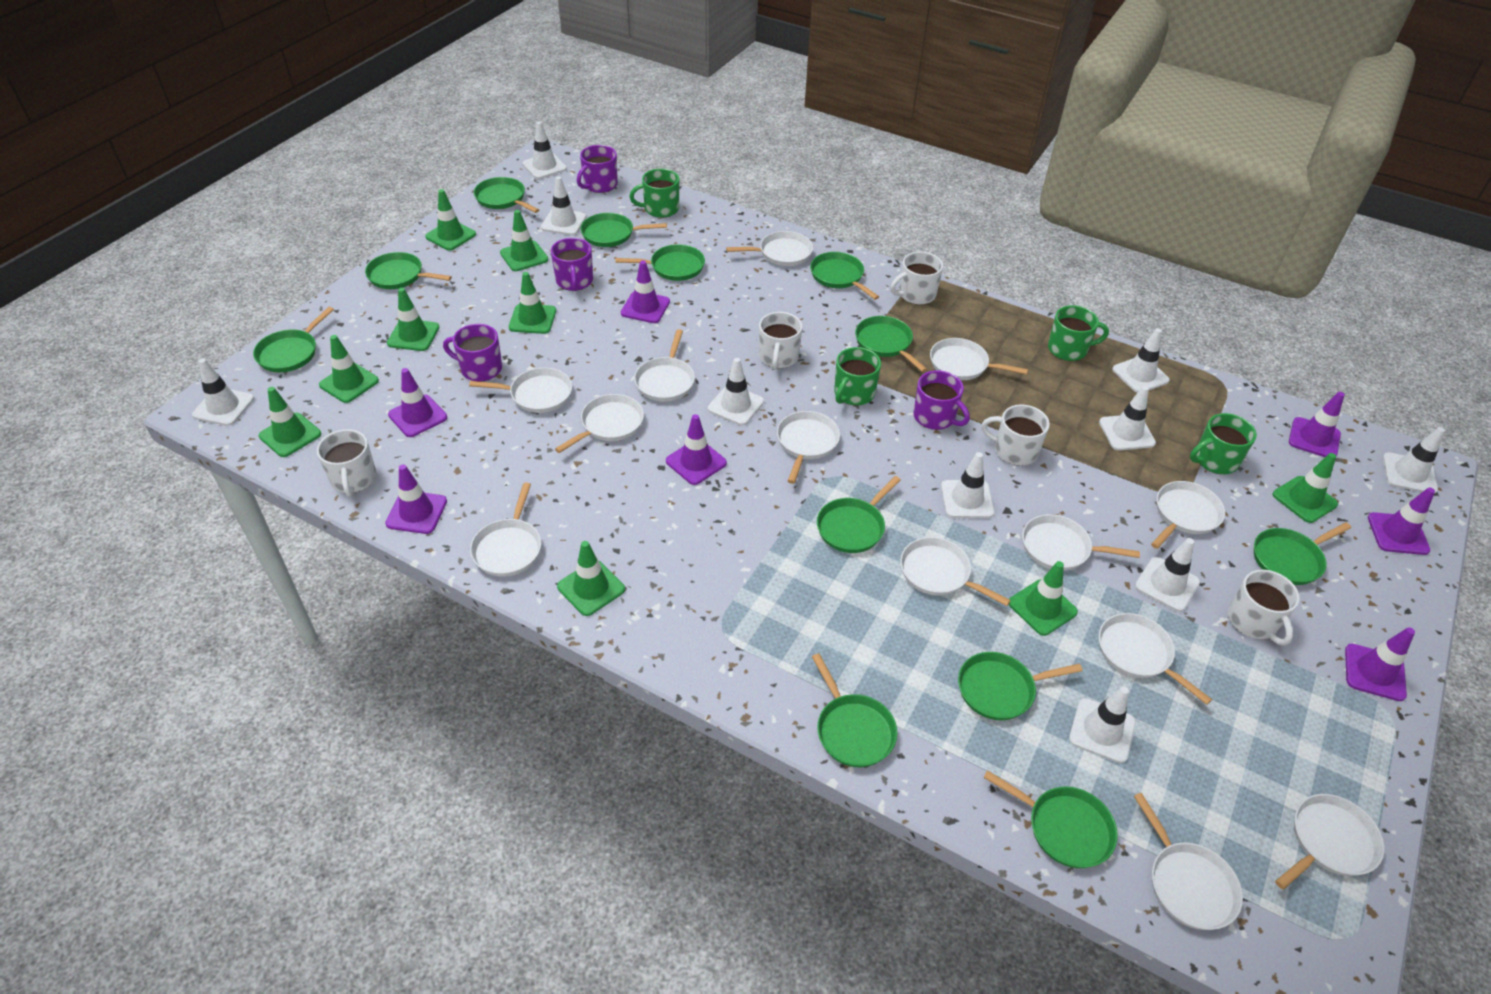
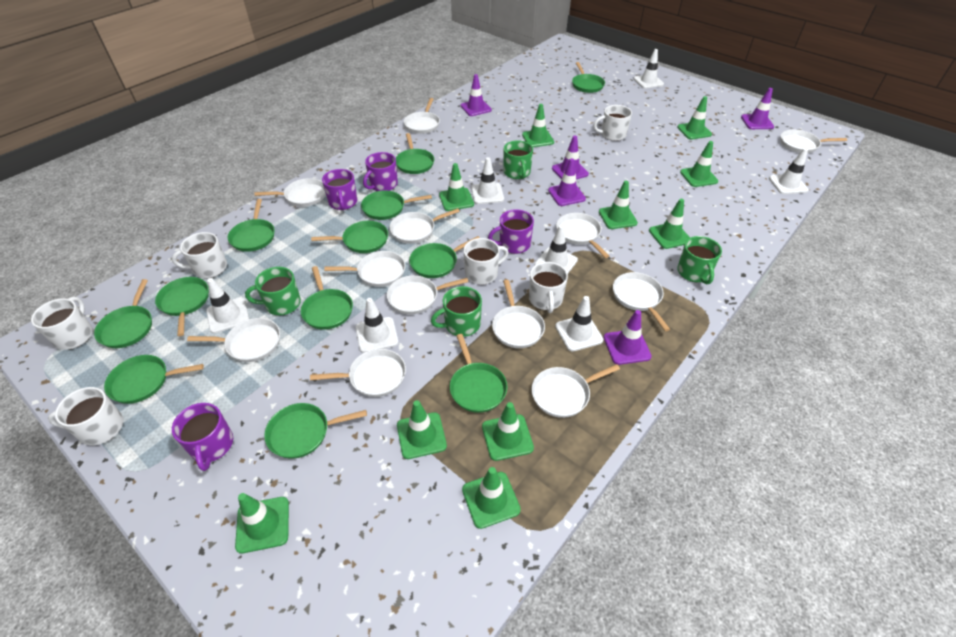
green traffic cone: [259,387,321,457] [319,335,379,403] [387,288,440,351] [425,189,476,251] [500,210,548,271] [509,272,556,334] [557,541,625,616] [1009,561,1078,636] [1273,453,1338,523] = 9 -> [235,493,289,554] [397,400,447,459] [439,163,474,211] [462,467,521,529] [482,402,534,461] [522,104,554,147] [599,181,638,229] [649,199,690,249] [677,96,712,140] [680,141,718,187] = 10
purple traffic cone: [385,464,447,534] [388,368,447,437] [621,260,670,323] [666,414,727,485] [1289,392,1345,457] [1345,627,1415,701] [1368,487,1435,555] = 7 -> [461,74,492,116] [548,158,586,206] [552,135,589,180] [604,310,652,365] [741,88,774,129] = 5
white mug: [317,429,376,497] [759,312,802,370] [891,252,943,305] [982,404,1050,466] [1228,569,1300,646] = 5 -> [31,297,93,350] [48,387,124,446] [172,232,227,278] [463,238,508,285] [529,262,568,313] [593,105,632,141] = 6
white pan: [469,368,572,413] [470,482,541,577] [555,394,644,453] [634,329,695,402] [726,231,813,266] [777,411,840,484] [900,537,1011,606] [930,338,1028,380] [1022,514,1140,571] [1099,613,1212,705] [1134,793,1243,930] [1151,481,1225,549] [1275,794,1385,889] = 13 -> [187,318,280,362] [255,178,326,207] [310,349,406,397] [324,251,405,287] [387,275,468,314] [389,208,460,244] [404,98,440,134] [492,280,545,348] [532,364,620,418] [556,213,609,258] [613,272,670,331] [780,130,847,153] = 12
white traffic cone: [192,359,254,426] [522,121,567,179] [541,176,586,235] [708,358,764,425] [941,452,995,518] [1069,686,1136,763] [1099,386,1156,451] [1112,328,1170,393] [1135,538,1200,612] [1383,427,1445,494] = 10 -> [206,278,249,333] [355,298,398,353] [471,157,504,204] [535,225,578,274] [555,296,603,352] [634,49,664,89] [769,148,809,194] = 7

